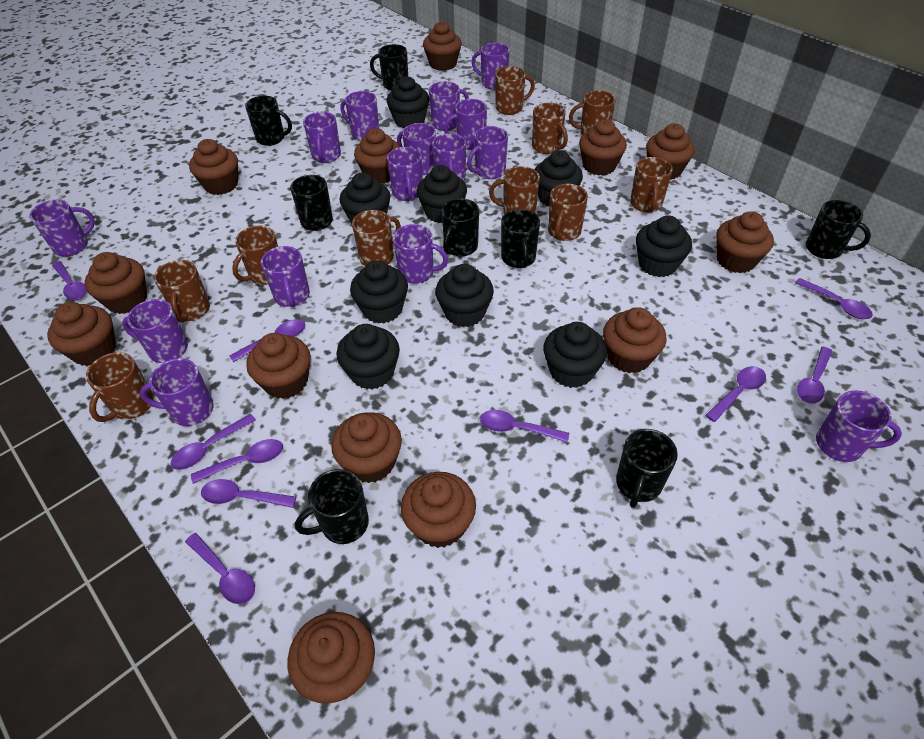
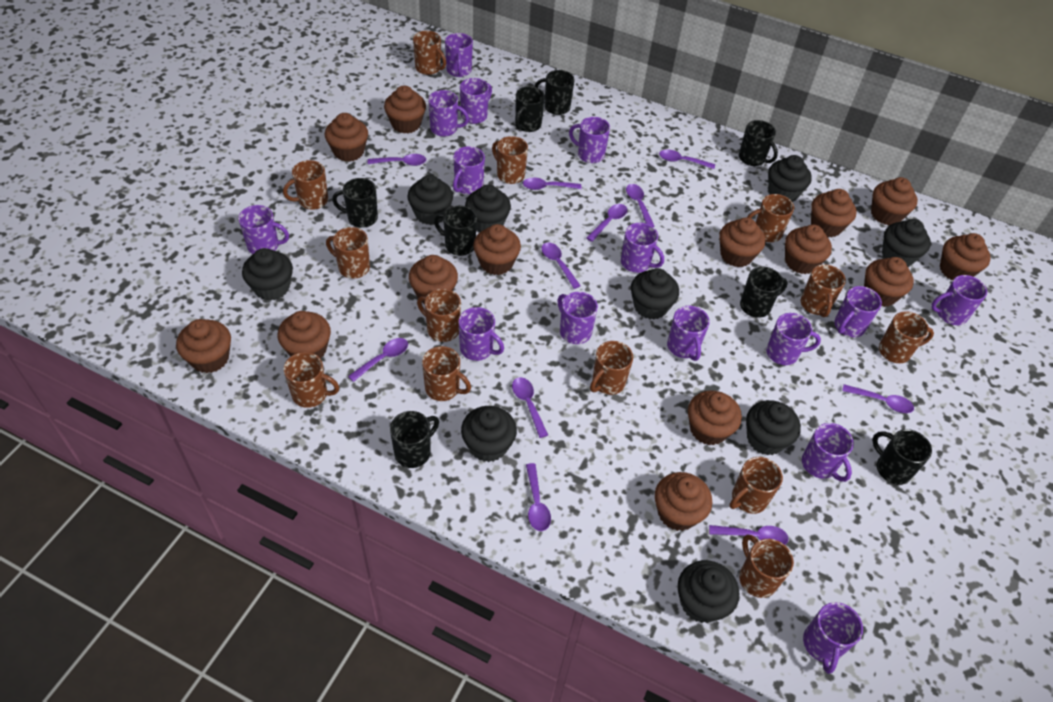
brown cupcake: [47,302,116,366] [85,252,147,314] [189,139,238,195] [246,333,311,399] [287,612,375,704] [331,412,402,483] [354,128,400,184] [401,472,476,548] [423,21,462,71] [579,119,627,176] [603,307,666,373] [646,123,695,180] [716,211,774,273] = 13 -> [176,319,231,373] [278,311,331,359] [325,113,368,162] [384,86,426,133] [409,255,458,304] [473,224,521,275] [655,472,712,531] [688,390,742,445] [719,218,766,267] [785,225,832,274] [811,189,857,237] [864,257,914,307] [871,177,918,225] [940,233,991,280] = 14
brown mug: [86,352,154,422] [154,260,210,323] [232,226,278,285] [352,210,401,266] [489,166,540,214] [495,66,535,115] [532,103,568,154] [548,184,588,241] [569,90,616,135] [630,157,673,213] = 10 -> [283,160,328,210] [283,352,339,408] [326,227,370,279] [413,31,446,75] [417,289,461,342] [422,346,471,401] [492,136,528,184] [590,341,633,395] [729,457,783,514] [739,534,794,598] [747,194,794,242] [801,264,846,317] [879,311,934,363] = 13
purple spoon: [52,261,87,300] [171,414,256,470] [185,533,255,604] [191,439,283,484] [201,479,296,508] [230,319,305,362] [480,410,569,442] [705,366,766,422] [795,278,873,319] [797,347,832,404] = 10 -> [348,338,408,382] [368,154,426,166] [512,377,548,438] [523,178,582,190] [526,463,551,531] [541,242,581,289] [586,204,627,242] [626,184,655,227] [659,150,715,169] [709,525,789,545] [842,384,914,413] = 11

